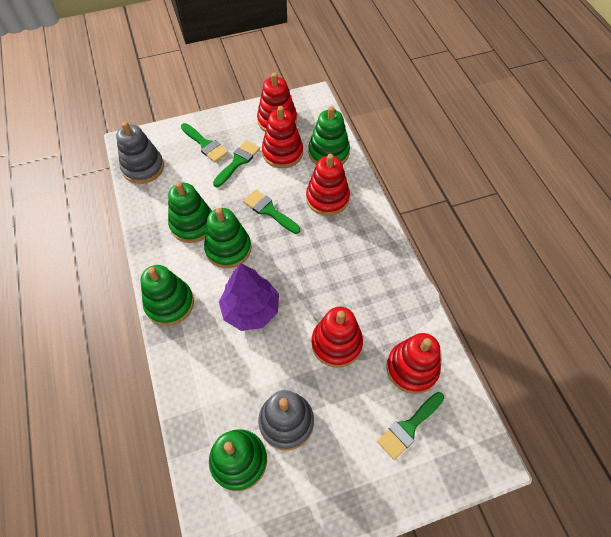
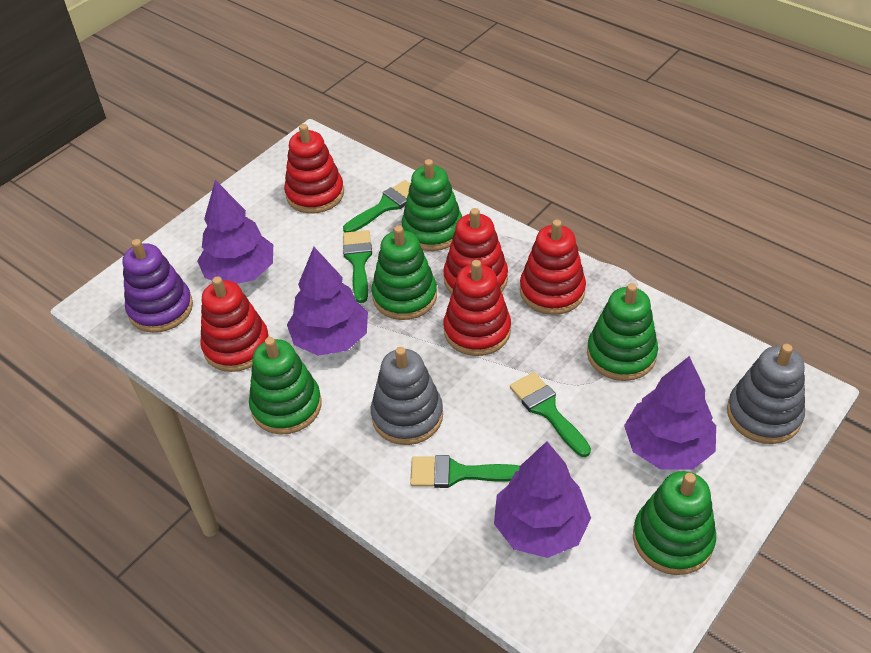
purple stacking toy: none = 0 -> [123,239,193,333] = 1
purple tree: [219,263,279,331] = 1 -> [197,180,273,284] [287,247,368,356] [494,441,591,558] [624,356,716,469] = 4

